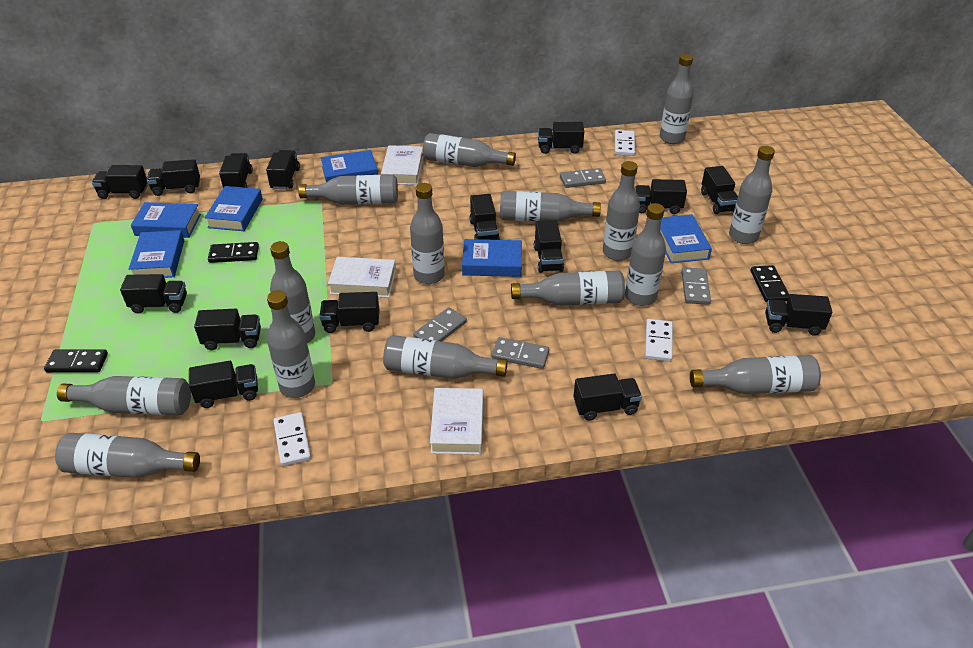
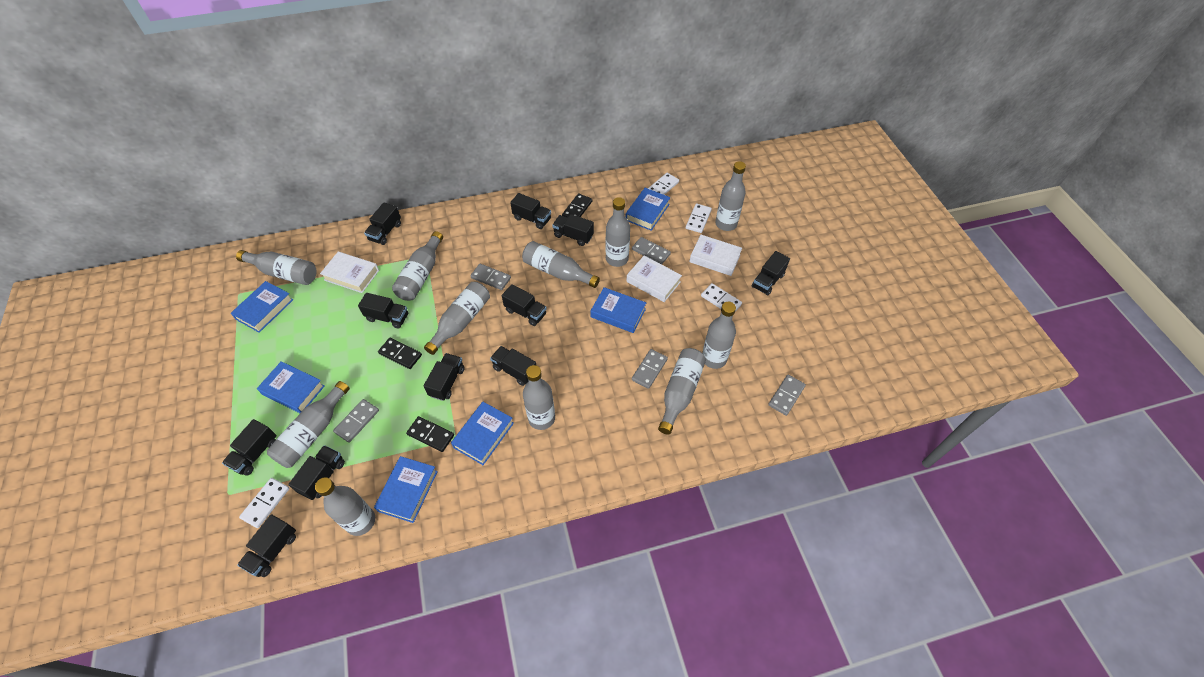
black truck: [92,165,148,199] [120,274,187,314] [147,159,200,196] [189,361,258,408] [194,309,261,350] [219,153,253,188] [266,150,300,189] [319,292,379,333] [469,194,500,240] [534,220,564,273] [538,122,584,154] [573,374,642,421] [635,179,687,214] [701,166,738,214] [765,294,832,336] = 15 -> [222,419,277,476] [237,514,296,577] [288,445,345,500] [358,293,408,329] [364,202,401,245] [424,353,465,401] [490,346,537,386] [502,284,547,326] [510,193,551,229] [552,214,594,246] [752,251,790,295] = 11
grey bottle: [55,433,200,478] [57,376,191,415] [267,290,315,398] [270,241,315,343] [298,175,398,205] [383,335,508,379] [410,183,445,284] [423,133,516,167] [500,191,601,222] [511,270,625,306] [603,161,640,261] [625,203,666,306] [660,54,694,144] [690,355,821,394] [729,146,775,244] = 15 -> [236,250,317,285] [267,381,350,468] [315,477,375,536] [392,231,443,301] [424,282,490,355] [522,241,600,288] [523,365,555,430] [605,197,630,267] [658,348,706,435] [702,302,736,369] [715,161,746,231] = 11
grey domino: [413,307,467,342] [492,337,549,369] [560,168,606,188] [681,267,711,305] = 4 -> [333,399,379,443] [470,264,511,290] [632,237,671,264] [632,349,668,389] [768,375,806,416] = 5
white domino: [273,412,311,466] [615,130,635,156] [645,319,673,362] = 3 -> [239,478,290,528] [648,173,679,195] [686,204,712,233] [701,283,742,311] = 4

